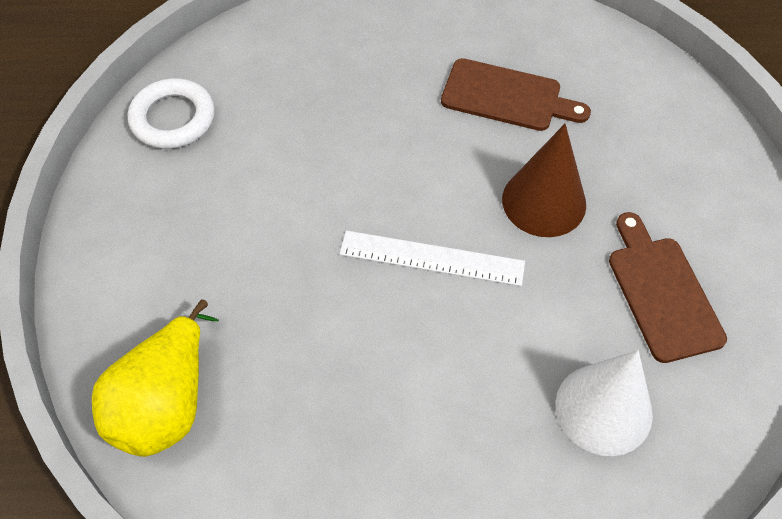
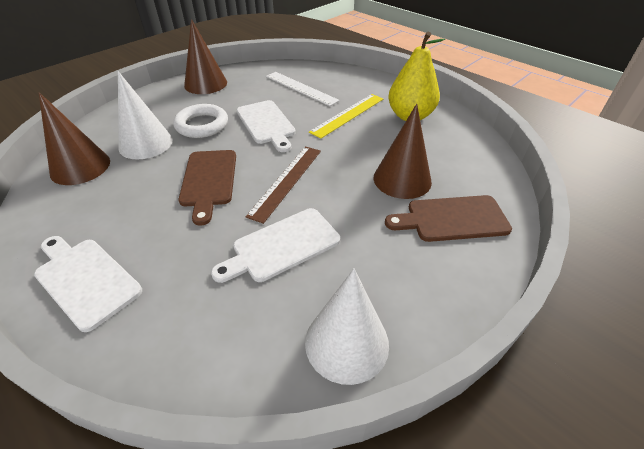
brown cone: [502,124,586,237] = 1 -> [39,92,110,185] [184,19,227,94] [374,104,432,199] = 3
brown ruler: none = 0 -> [245,146,321,224] = 1
white cone: [555,350,653,456] = 1 -> [118,71,173,159] [305,268,389,385] = 2
white cutting board: none = 0 -> [34,236,142,332] [211,208,340,283] [236,100,296,152] = 3
yellow ruler: none = 0 -> [309,94,383,139] = 1

